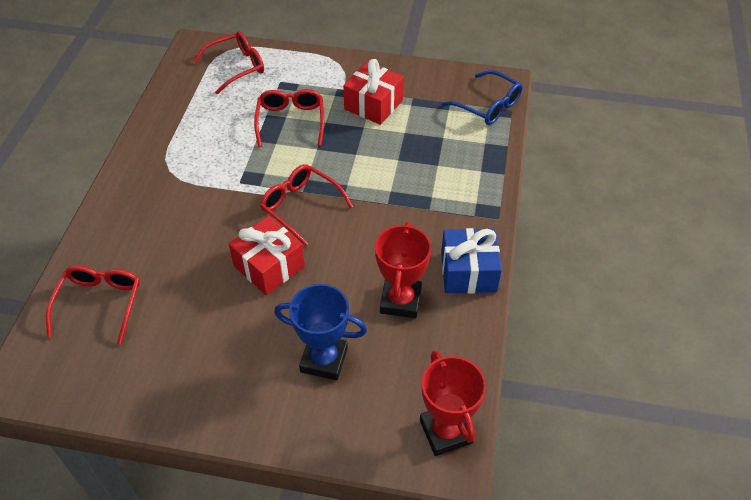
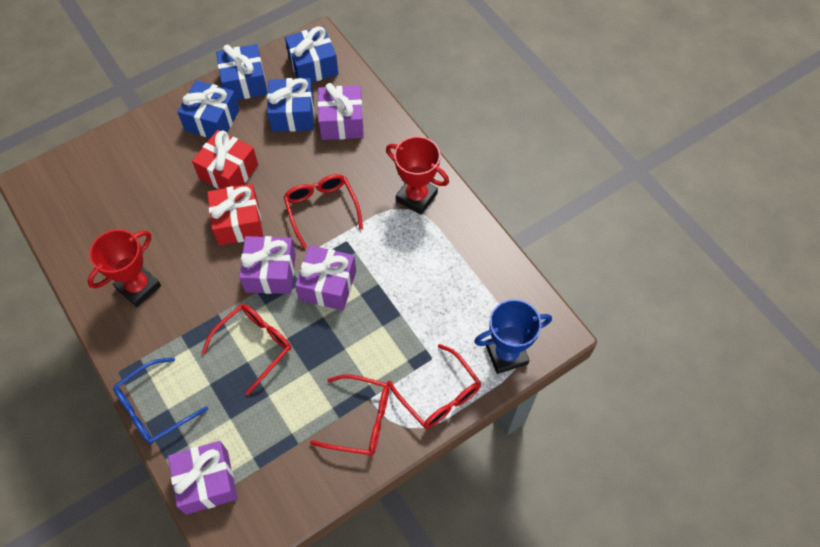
blue gift: [441,228,502,293] = 1 -> [177,80,240,138] [216,44,268,100] [267,78,314,132] [285,26,338,82] = 4
purple gift: none = 0 -> [168,441,238,515] [239,236,296,294] [295,245,356,311] [318,83,364,140] = 4

